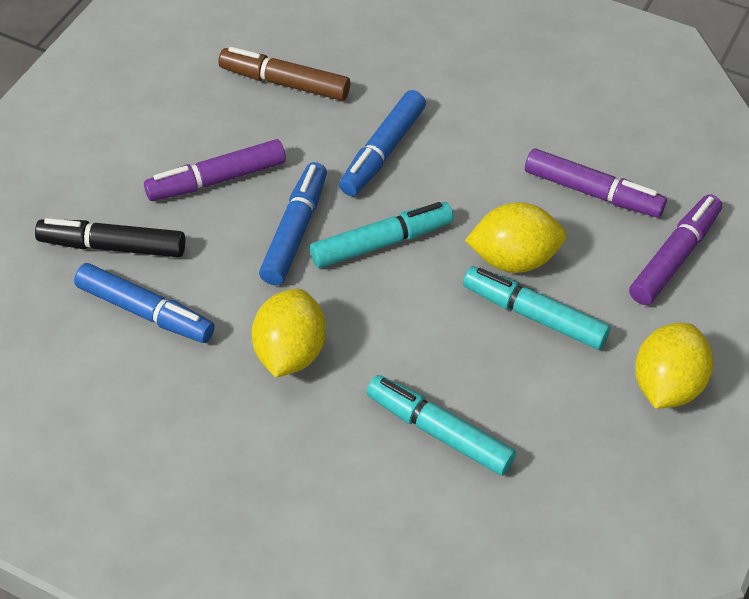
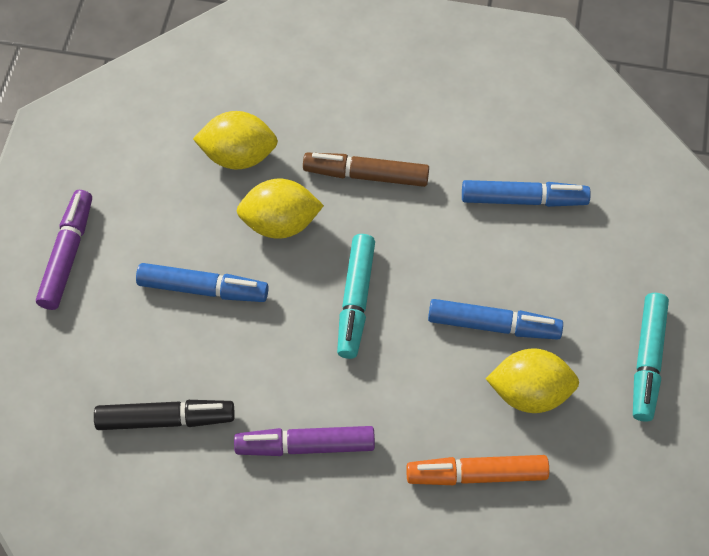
orange marker: none = 0 -> [406,455,549,485] = 1
purple marker: [144,139,286,201] [525,148,667,217] [629,194,722,305] = 3 -> [36,190,92,310] [234,426,375,456] = 2
turquoise marker: [310,202,454,268] [366,375,516,476] [463,266,611,350] = 3 -> [337,234,375,359] [633,293,669,422] = 2

